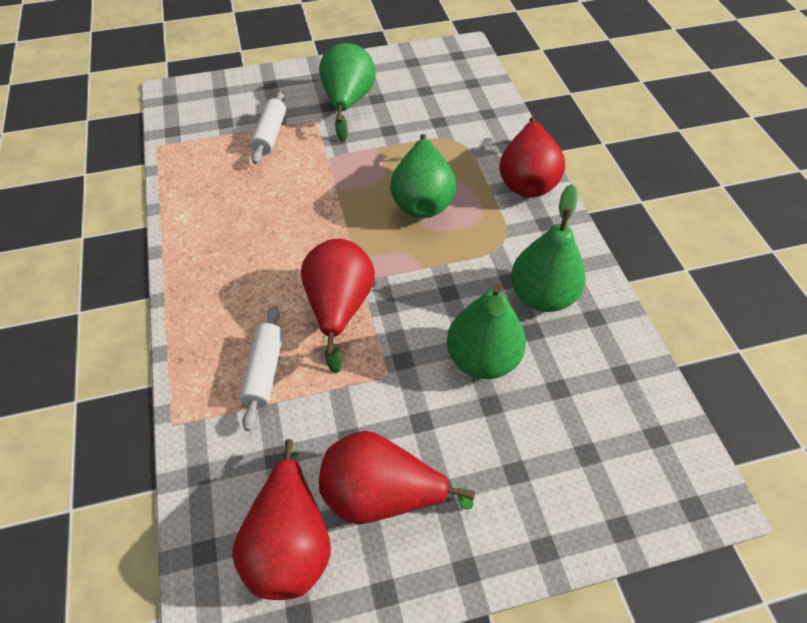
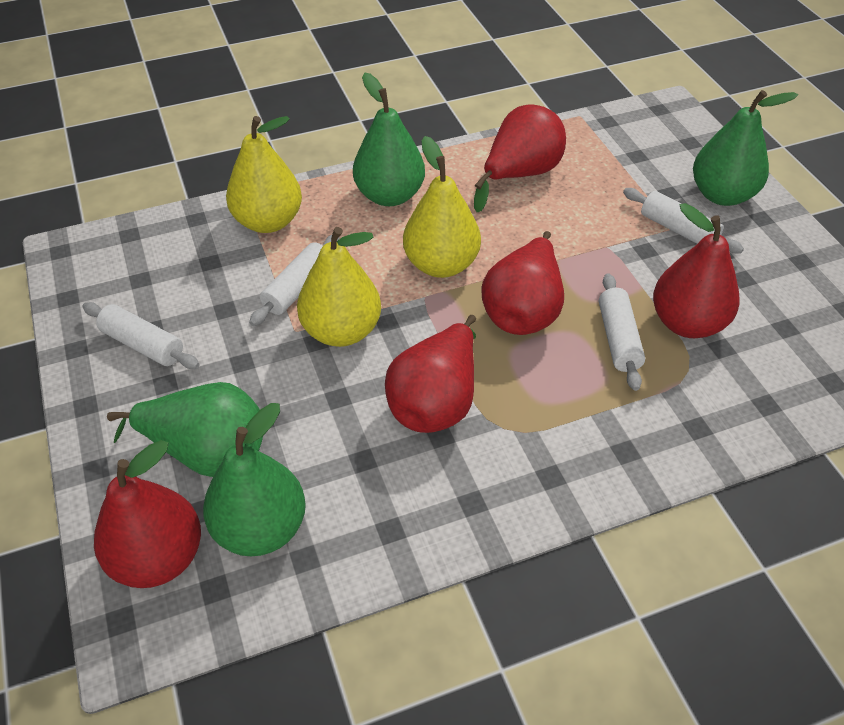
red pear: [232,439,331,600] [301,239,375,374] [319,431,475,524] [500,117,565,198] = 4 -> [94,440,201,588] [385,315,476,433] [474,105,566,212] [481,231,564,335] [653,203,740,338] = 5
white rolling pin: [239,305,283,431] [250,92,286,164] = 2 -> [82,302,200,369] [249,235,340,326] [599,273,645,391] [623,188,744,253] = 4
yellow pear: none = 0 -> [226,116,302,233] [297,227,381,347] [403,136,481,278] = 3

